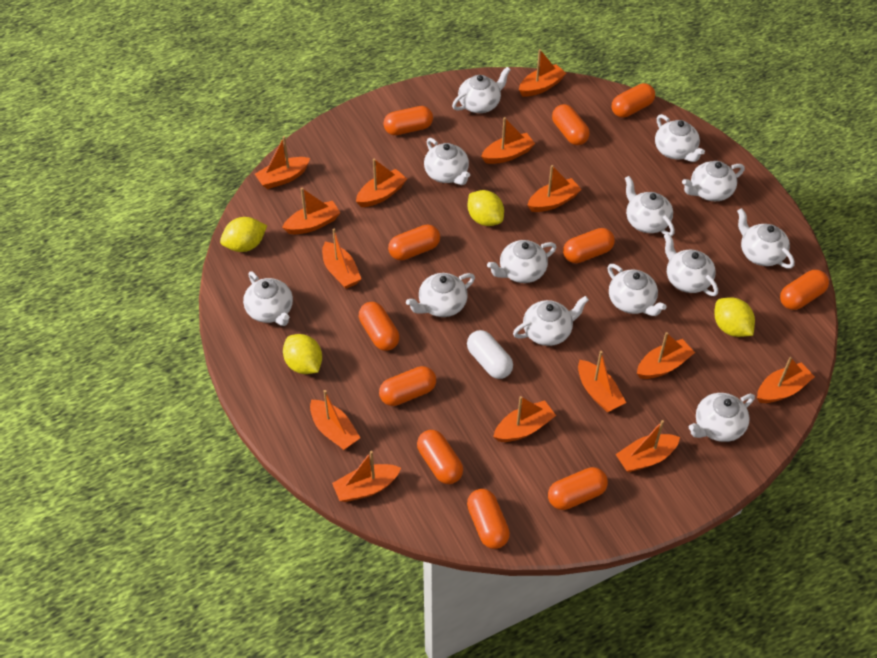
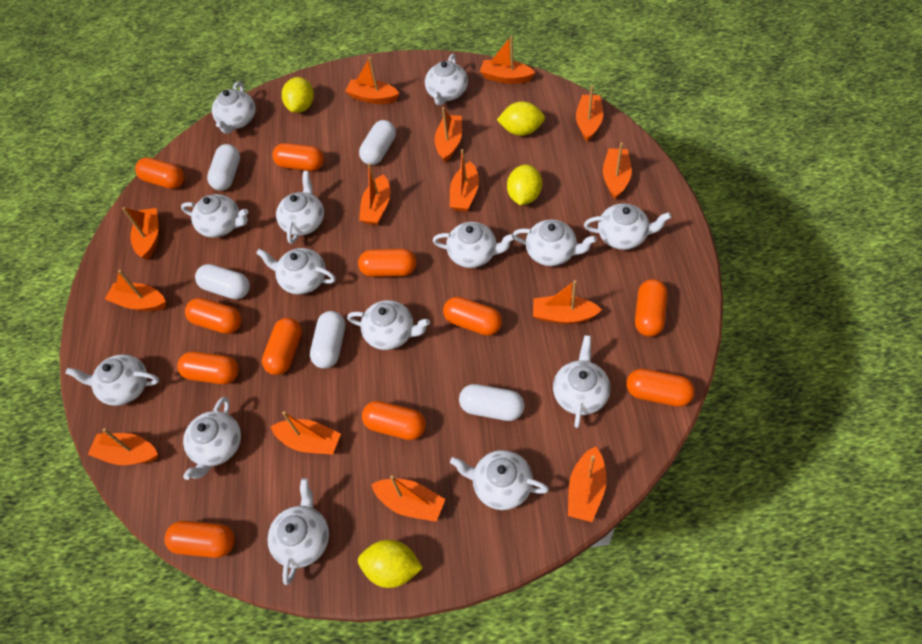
white capsule: [467,330,513,379] = 1 -> [195,264,250,299] [207,144,240,191] [310,311,345,369] [359,120,396,165] [459,384,524,421] = 5
white teapot: [243,271,293,326] [406,273,475,317] [424,138,470,185] [452,67,510,113] [487,240,556,283] [513,296,589,346] [607,264,667,316] [625,176,675,236] [655,114,705,162] [664,233,718,296] [682,161,745,201] [689,393,755,442] [737,208,795,268] = 13 -> [65,354,159,406] [181,194,248,238] [183,397,241,480] [212,81,256,134] [256,248,336,295] [267,478,329,585] [276,171,324,244] [347,300,430,350] [425,54,468,105] [433,222,515,268] [450,450,549,510] [513,220,597,266] [553,335,610,428] [584,203,672,250] = 14

